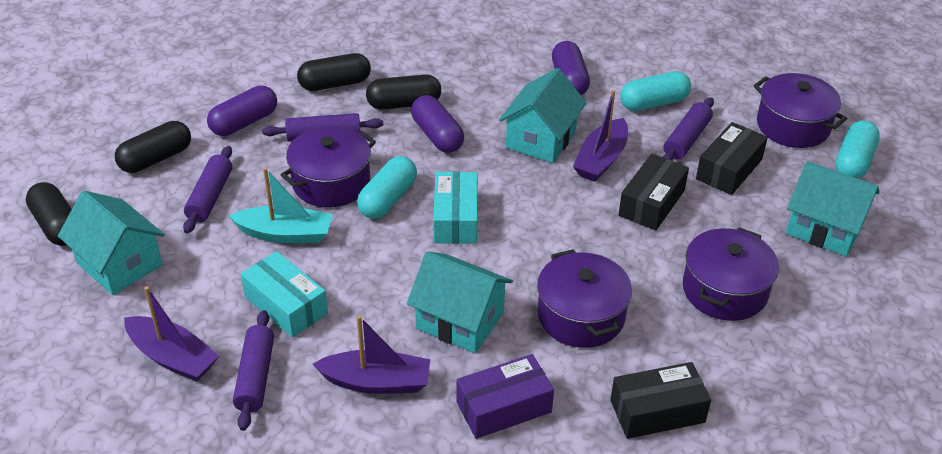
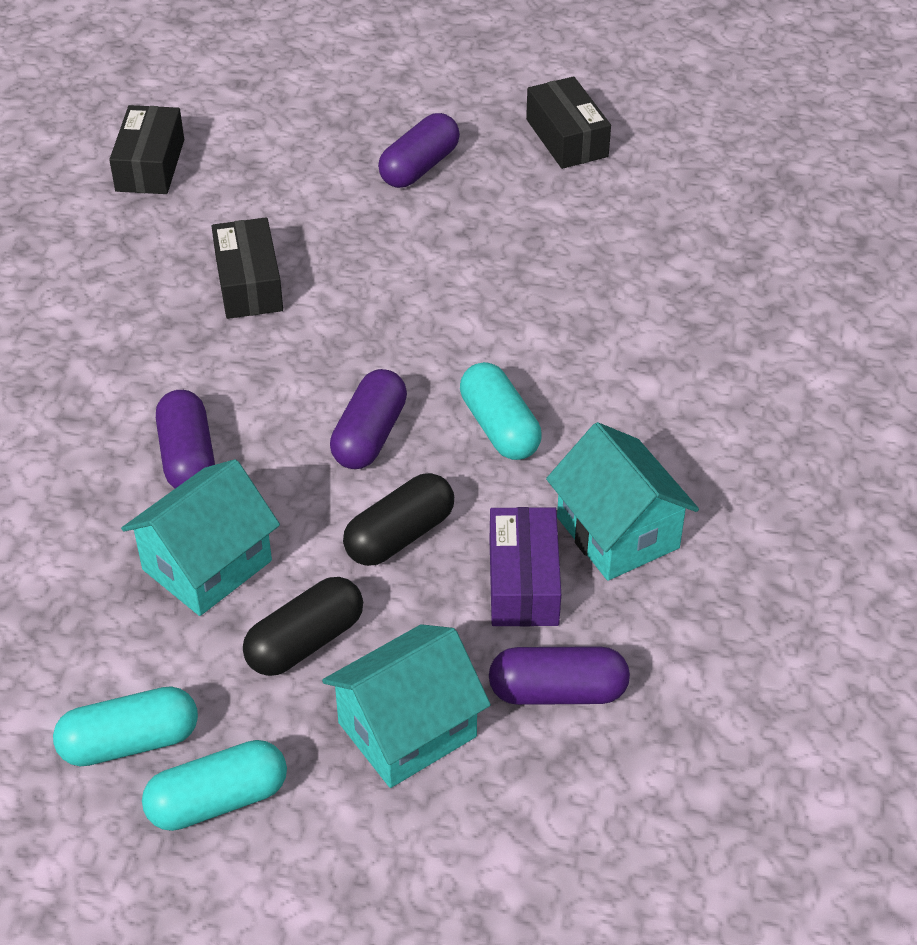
black capsule: [26,182,72,246] [115,121,191,173] [297,53,371,91] [366,74,441,110] = 4 -> [243,577,363,676] [343,473,454,566] = 2
purple boat: [124,286,219,382] [313,315,430,394] [573,90,628,182] = 3 -> none = 0
purple capsule: [207,86,277,136] [411,95,464,153] [552,41,590,95] = 3 -> [156,390,215,489] [330,369,407,469] [378,113,460,188] [489,646,630,705] = 4
purple pot: [281,126,376,207] [537,249,632,348] [683,227,779,321] [754,73,847,148] = 4 -> none = 0
purple rolling pin: [183,146,232,233] [233,310,274,431] [262,113,383,142] [663,98,714,160] = 4 -> none = 0
turquoise boat: [229,167,333,243] = 1 -> none = 0
turquoise box: [241,251,328,338] [433,172,477,244] = 2 -> none = 0
turquoise house: [58,191,165,295] [407,251,513,353] [499,68,587,163] [786,161,879,256] = 4 -> [121,459,280,616] [322,624,491,788] [546,422,699,581] = 3

